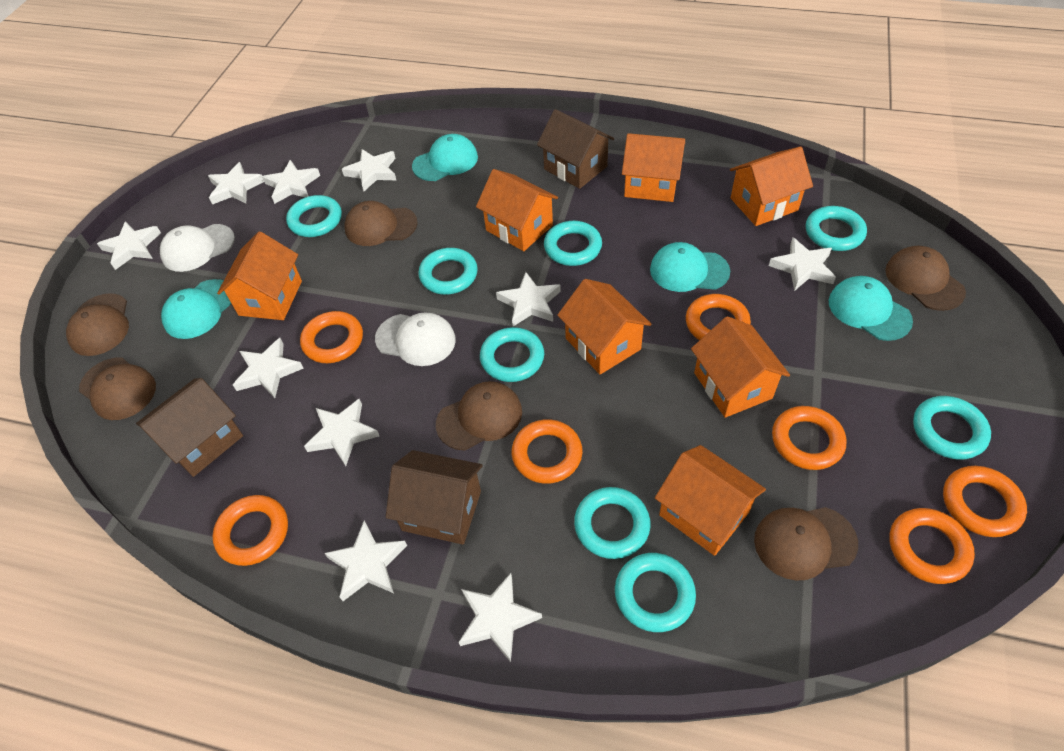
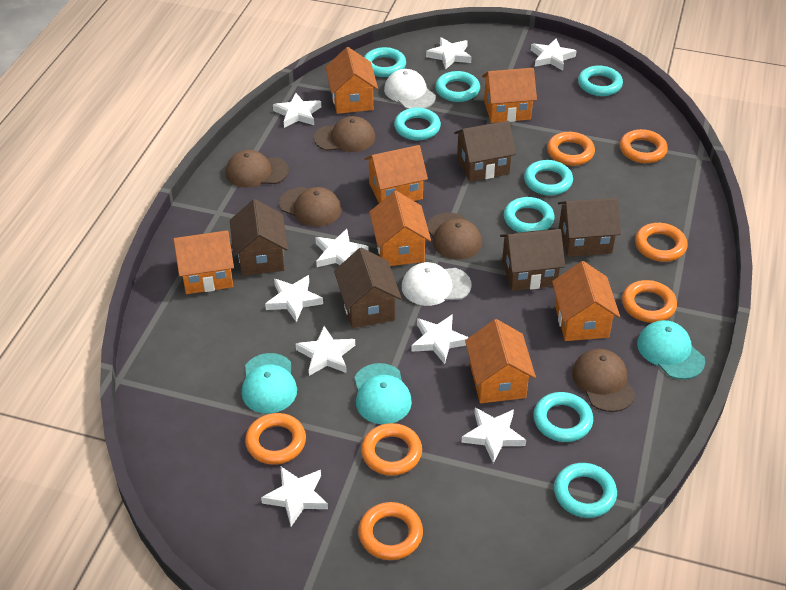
brown cap: [66,293,129,356] [79,358,156,420] [344,201,418,246] [436,381,522,450] [754,507,858,580] [885,246,966,311] = 6 -> [226,150,289,188] [279,187,341,227] [314,116,375,152] [427,213,482,260] [572,349,636,412] = 5
brown house: [136,378,243,477] [386,450,483,545] [537,109,614,189] = 3 -> [230,199,288,276] [334,248,402,328] [454,121,516,182] [500,229,565,291] [558,197,621,257] = 5
turquoise cap: [161,279,231,339] [412,134,478,181] [650,242,730,292] [829,276,913,341] = 4 -> [242,353,297,414] [354,363,412,424] [637,320,705,380] = 3
white star: [97,221,161,270] [208,162,264,204] [233,338,304,398] [262,160,320,204] [304,399,379,466] [324,521,407,601] [342,149,396,191] [459,573,542,662] [496,272,561,326] [769,237,836,291] = 10 -> [261,467,328,526] [265,275,323,322] [273,93,321,128] [296,326,355,376] [315,229,369,267] [411,314,469,364] [426,37,472,70] [461,408,526,463] [531,38,577,71] = 9

